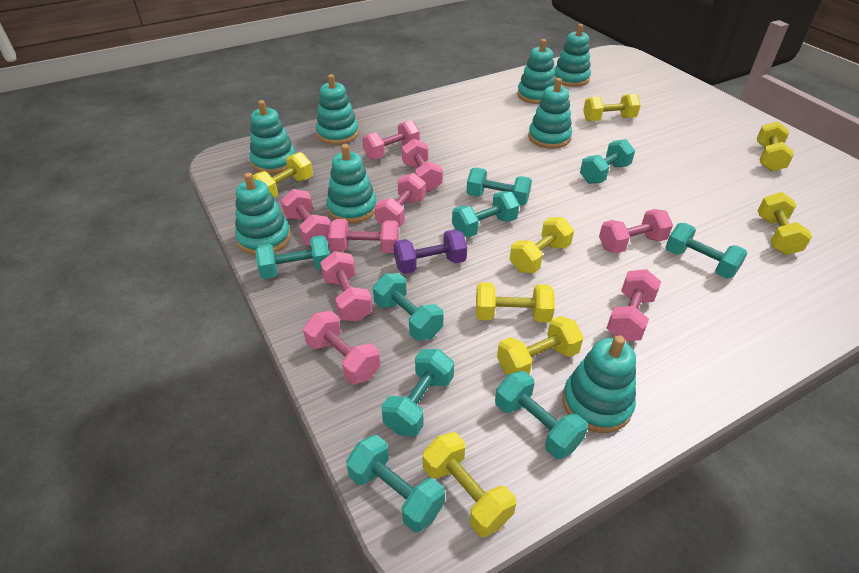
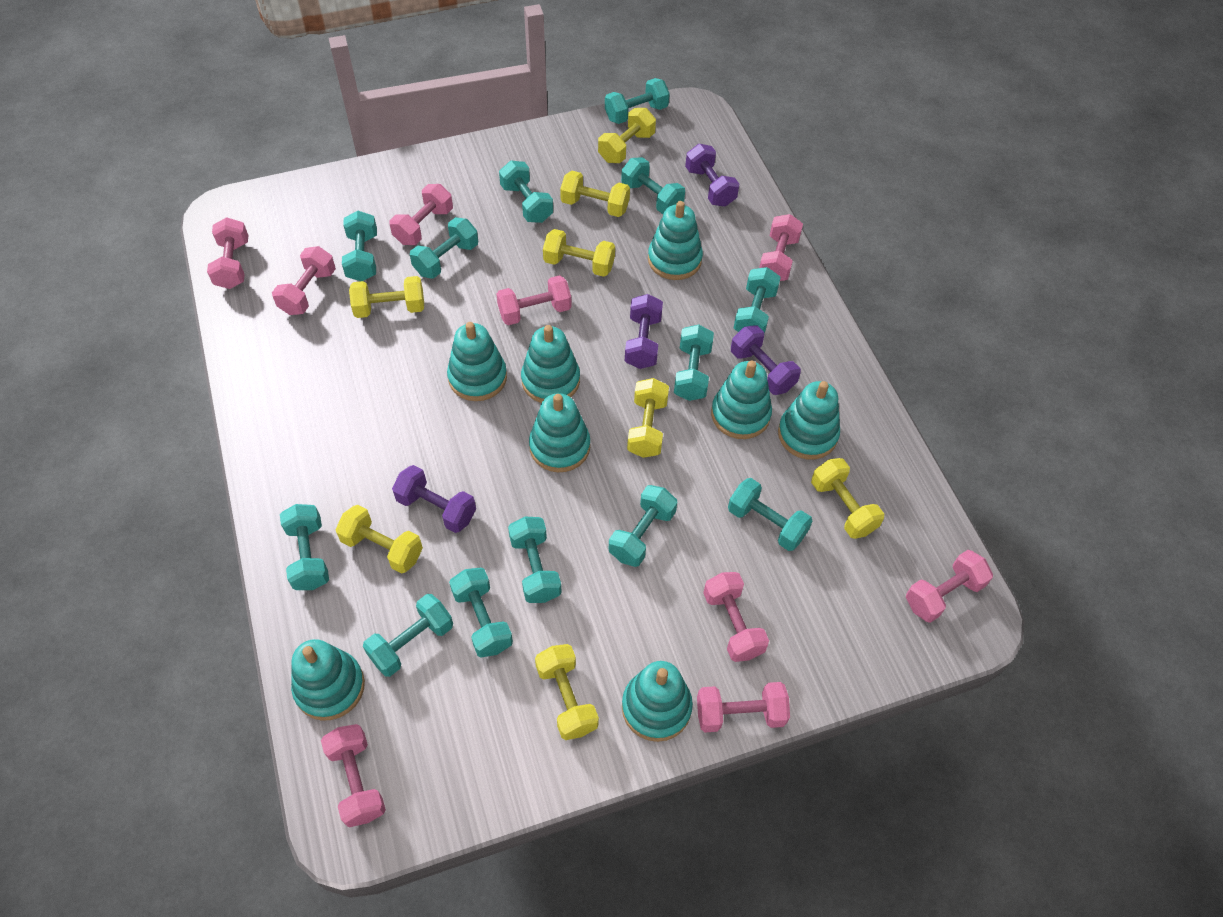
purple dumbbell: [394,229,467,274] = 1 -> [392,465,476,533] [625,294,663,369] [685,144,739,207] [731,325,801,395] = 4
turquoise dumbbell: [255,235,329,279] [346,435,445,533] [373,273,444,341] [381,349,454,437] [452,191,519,237] [467,168,532,206] [495,371,588,459] [580,139,635,184] [666,223,748,279] = 9 -> [280,504,329,590] [342,211,377,281] [363,594,453,677] [410,217,478,279] [449,567,513,658] [499,161,553,223] [508,517,561,603] [605,78,670,124] [609,485,677,567] [621,157,685,214] [674,324,714,401] [728,478,813,551] [734,267,781,334] = 13

